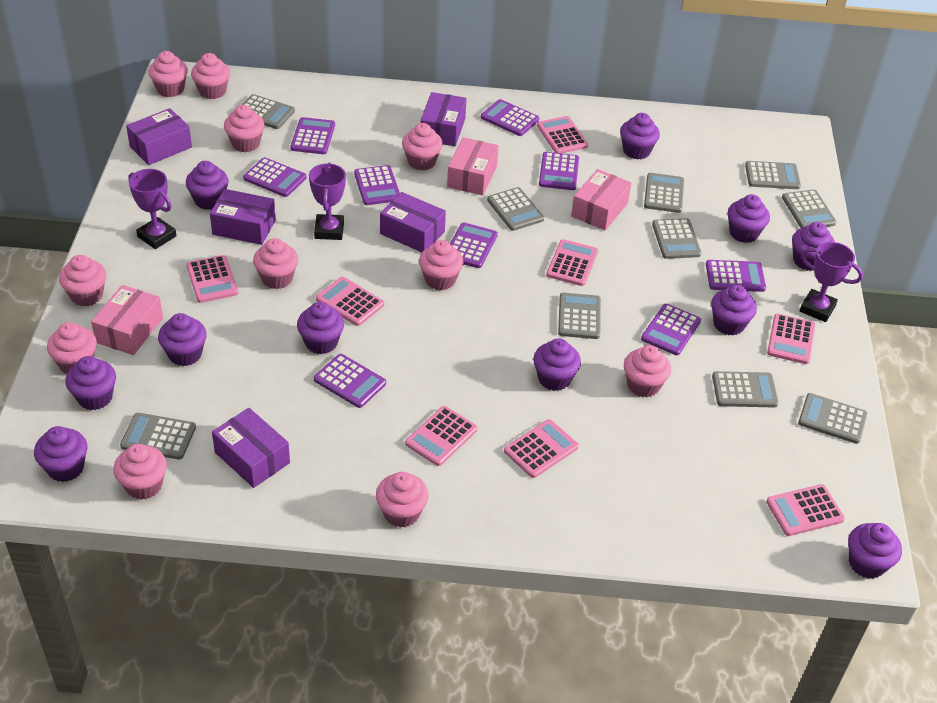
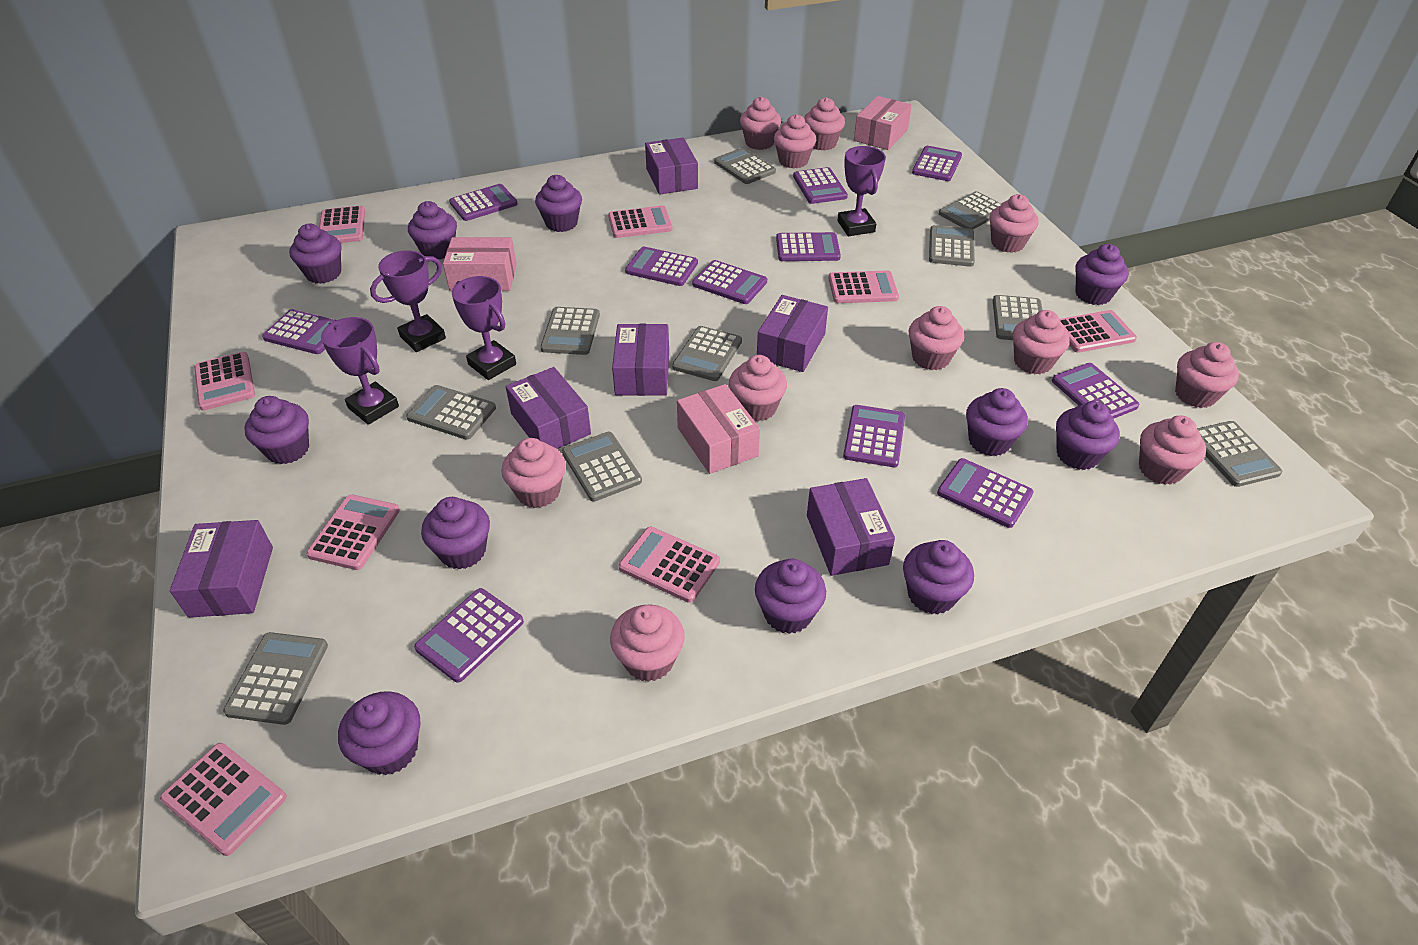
purple box: [126,108,192,165] [210,189,276,245] [212,408,290,488] [380,192,446,252] [420,92,467,146] = 5 -> [170,520,273,618] [506,367,591,449] [612,324,669,396] [645,138,698,195] [757,295,828,372] [807,478,895,576] = 6
purple calculator: [243,157,306,197] [290,117,335,154] [314,354,386,408] [354,165,400,205] [450,222,498,268] [481,99,539,136] [539,152,579,190] [641,304,701,355] [706,260,766,292] = 9 -> [262,309,337,354] [414,588,524,683] [449,184,517,221] [625,247,698,286] [692,260,767,304] [776,232,841,261] [793,167,848,204] [843,405,905,467] [912,146,962,181] [937,458,1034,528] [1052,363,1139,419] = 11
purple trophy: [128,169,177,249] [309,163,346,240] [800,242,863,322] = 3 -> [321,317,399,425] [370,250,446,352] [452,276,516,380] [837,146,886,236] = 4

